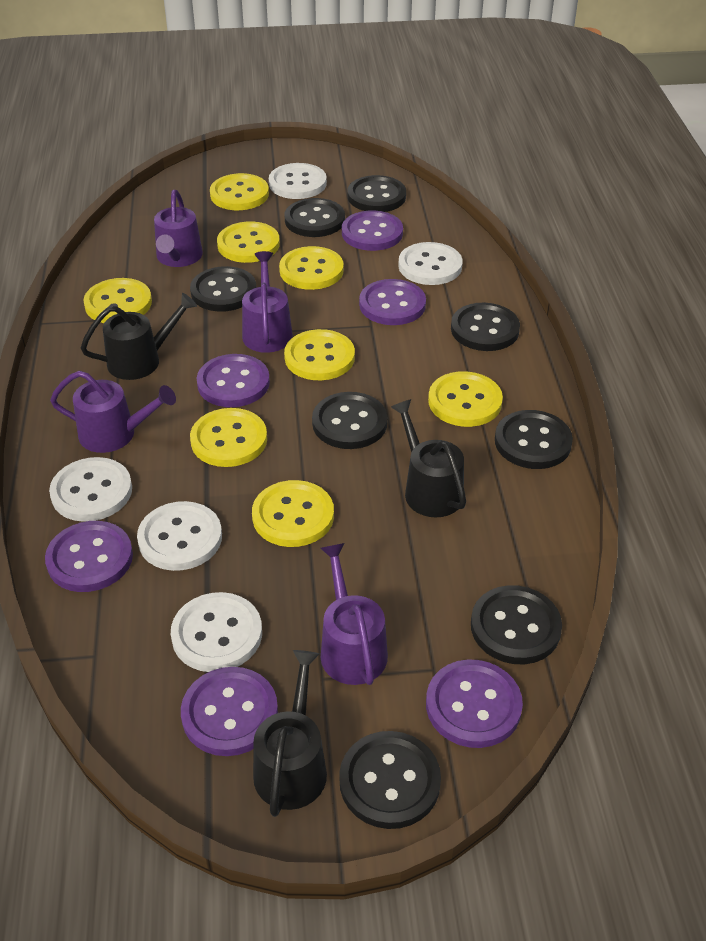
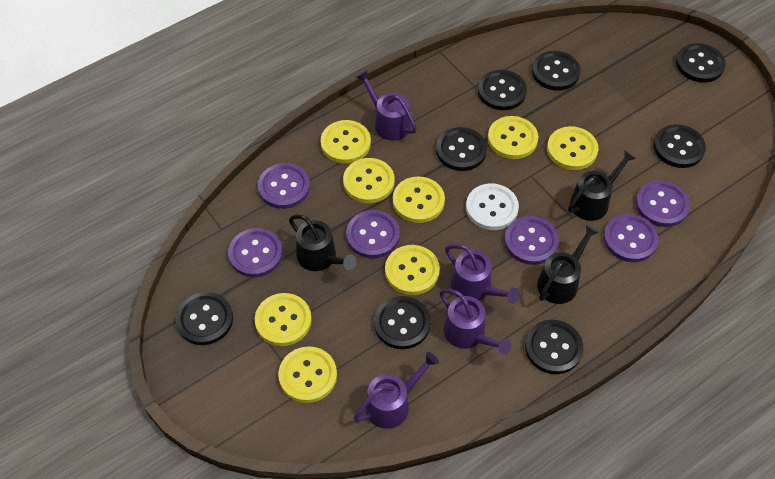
white button: [49,457,132,522] [137,501,222,571] [171,592,262,672] [269,163,327,199] [398,242,463,285] = 5 -> [466,183,519,230] = 1

